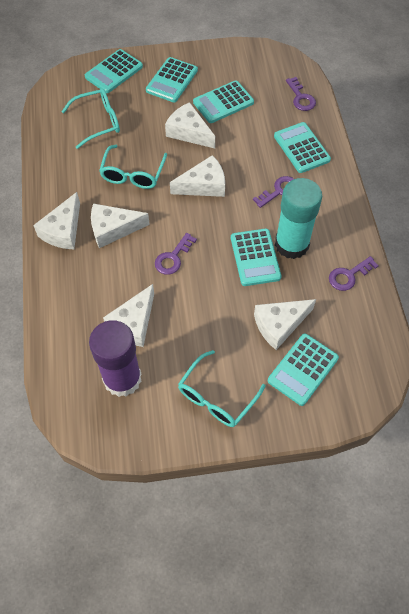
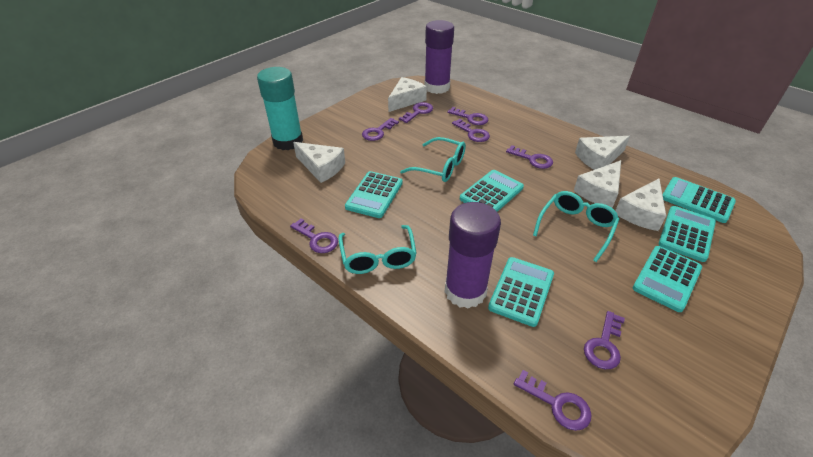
purple glue stick: [89,320,142,397] = 1 -> [424,20,454,94] [445,202,501,309] = 2
purple key: [155,233,197,275] [253,176,294,208] [286,77,316,111] [329,256,379,291] = 4 -> [290,219,338,253] [362,118,399,141] [399,102,433,123] [447,107,488,125] [452,119,490,142] [506,145,553,169] [514,370,592,431] [584,311,625,369] = 8
white cheese: [33,192,80,249] [91,203,150,248] [103,284,154,347] [165,102,215,148] [170,155,225,197] [254,299,316,350] = 6 -> [293,142,345,183] [388,77,427,112] [574,160,621,208] [575,136,630,170] [615,179,666,231] = 5

